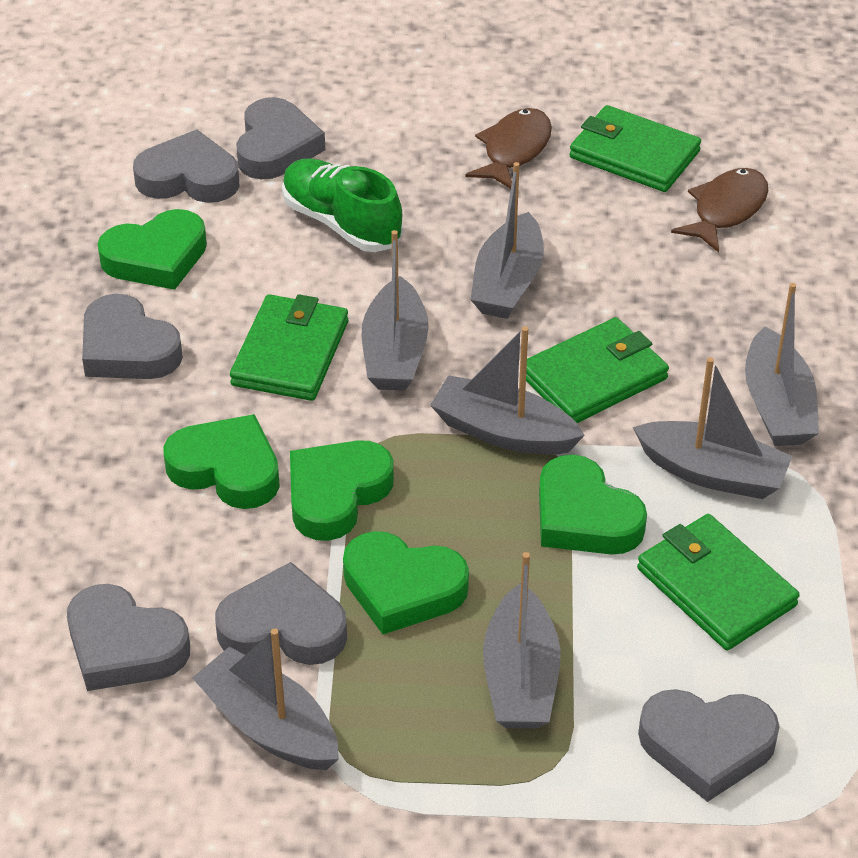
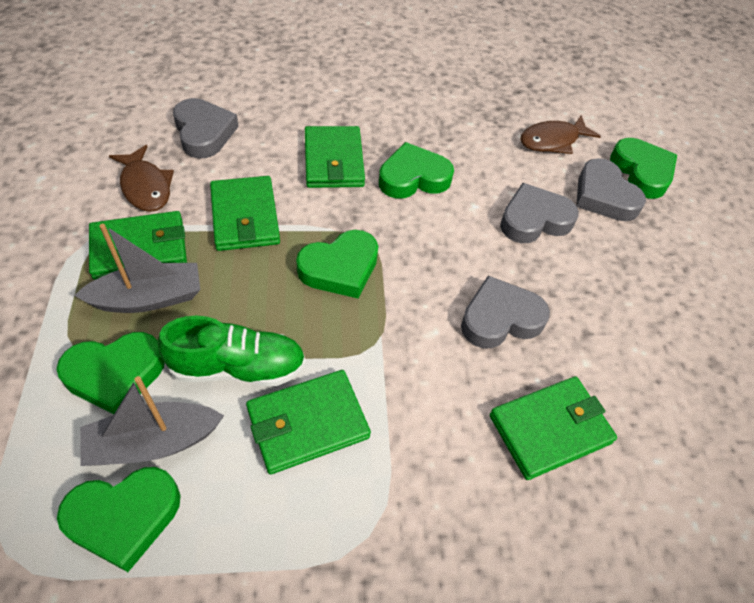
green wallet: [230,294,348,401] [526,317,669,423] [570,105,701,192] [637,514,800,650] = 4 -> [89,211,187,280] [210,176,280,251] [246,370,371,475] [305,126,365,188] [490,376,617,480] = 5
grey boat: [192,628,339,770] [362,230,429,391] [430,326,585,455] [470,162,544,319] [483,552,561,729] [633,357,793,499] [745,283,819,446] = 7 -> [74,224,200,313] [80,376,224,466] = 2
grey heart: [67,584,190,691] [82,294,183,379] [133,129,239,203] [215,562,347,665] [236,97,325,179] [638,689,780,802] = 6 -> [173,98,239,159] [461,276,550,348] [500,183,579,243] [576,158,646,221] = 4

